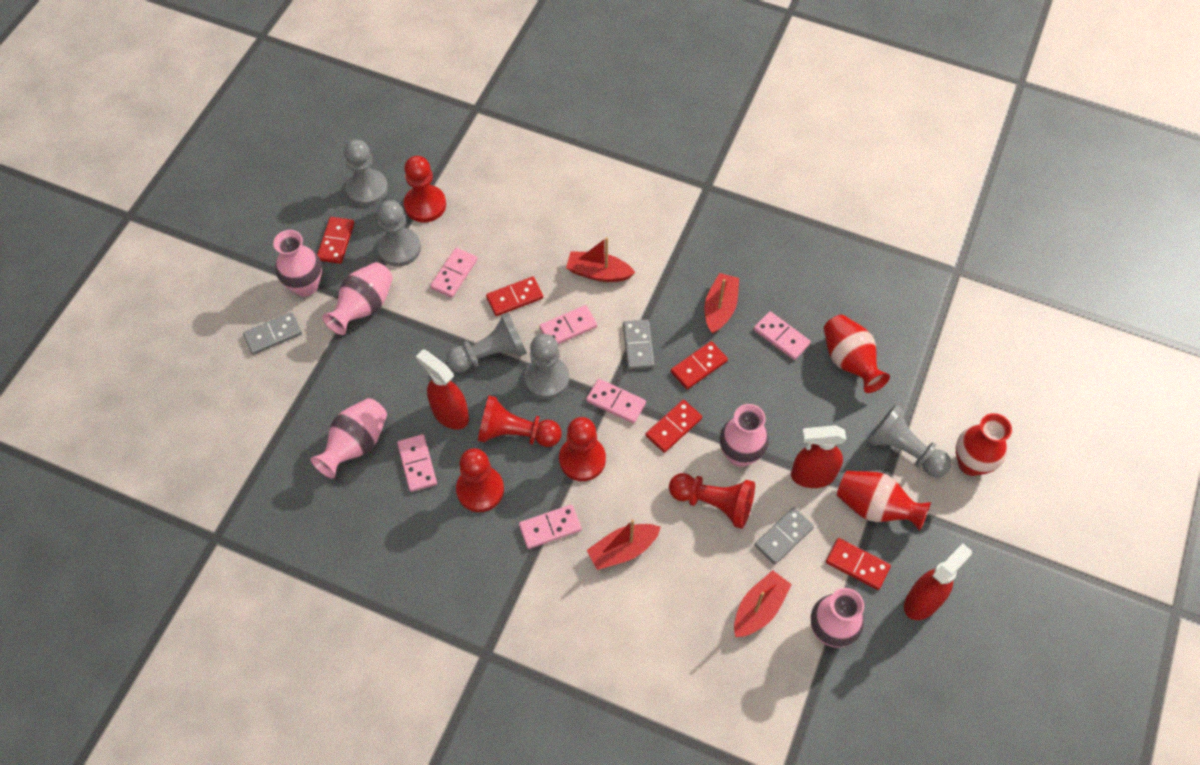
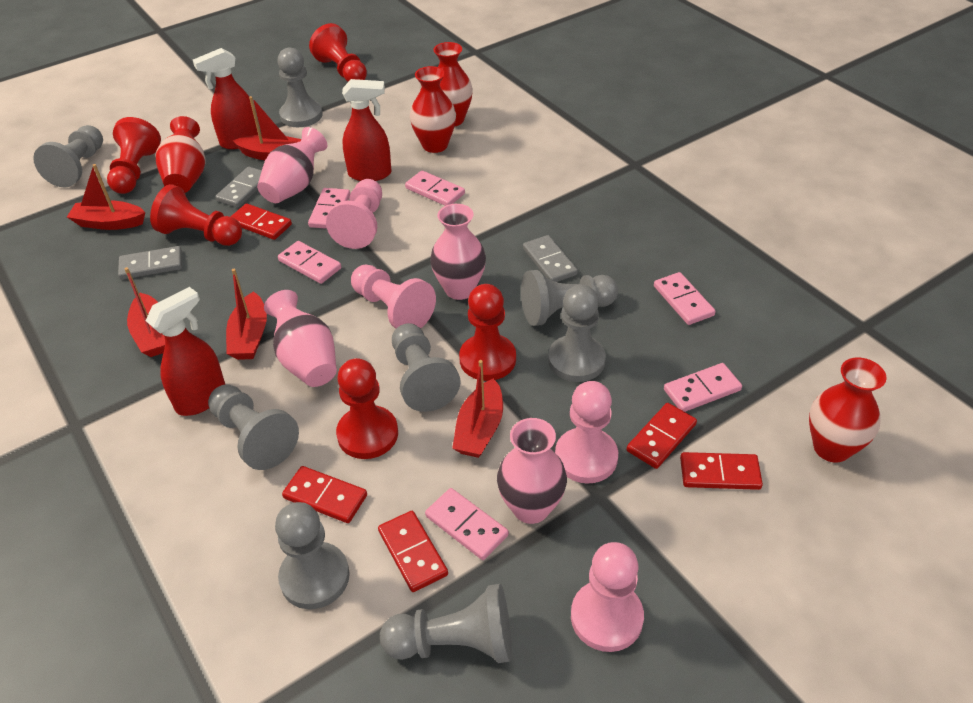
grey pawn: [344,139,388,206] [377,200,421,267] [446,313,527,373] [524,334,569,399] [867,404,951,477] = 5 -> [33,125,103,187] [208,384,299,470] [275,502,350,609] [277,48,323,127] [380,584,512,663] [392,323,461,412] [521,270,618,326] [548,285,606,382] = 8
pink pawn: none = 0 -> [326,179,382,249] [351,265,436,329] [555,381,618,484] [571,542,644,652] = 4
pink vase: [273,230,322,296] [310,398,387,479] [322,262,393,335] [720,404,769,467] [811,588,864,648] = 5 -> [257,127,327,203] [264,290,337,387] [430,204,486,300] [497,418,567,524] = 4
red boat: [566,237,636,282] [587,519,661,570] [705,273,739,334] [734,570,792,637] = 4 -> [67,164,145,230] [125,267,165,357] [226,269,267,360] [232,96,301,160] [452,360,503,458] = 5
red vase: [824,315,890,393] [837,471,931,531] [956,413,1012,476] = 3 -> [156,116,206,193] [410,66,456,153] [434,42,473,126] [809,358,886,462] = 4

